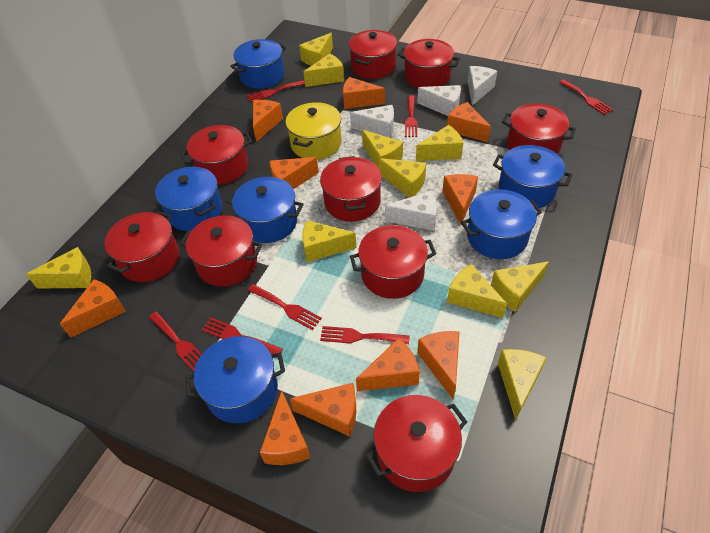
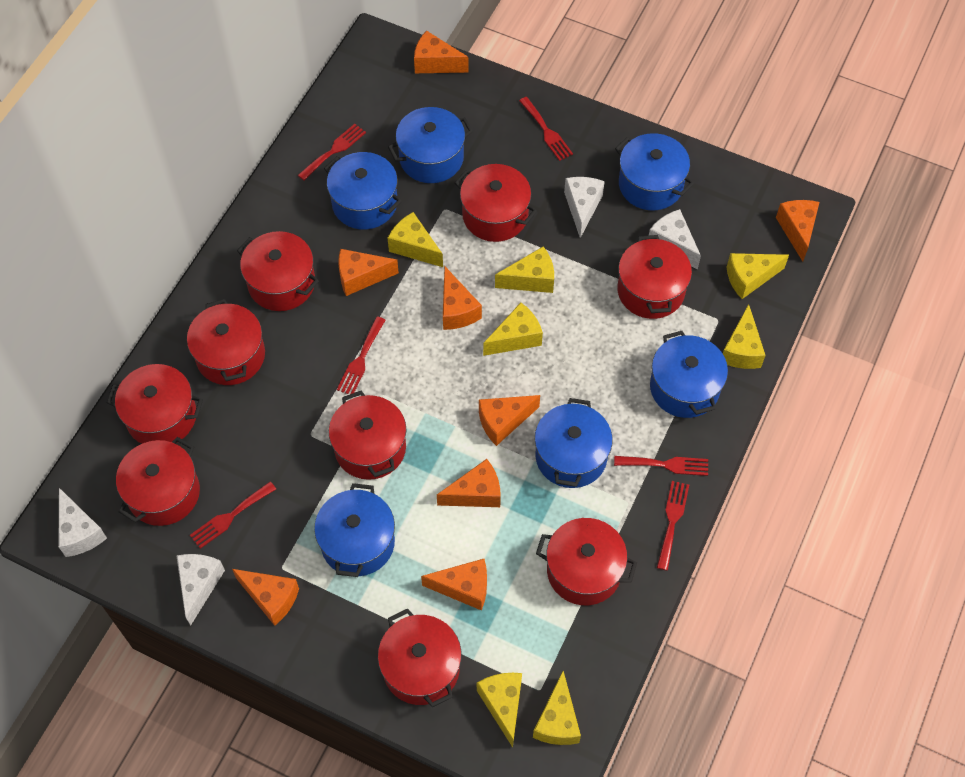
orange cheese: [60,279,126,337] [253,100,283,142] [260,391,310,465] [270,157,319,189] [289,383,356,437] [343,77,385,109] [356,338,420,391] [417,331,459,399] [442,174,478,224] [447,102,491,142] = 10 -> [232,569,299,626] [338,249,399,296] [414,31,469,73] [421,559,487,611] [437,459,501,507] [443,267,482,330] [479,395,540,446] [776,200,820,262] = 8
red fork: [149,312,202,371] [201,317,283,354] [247,80,305,102] [247,284,322,330] [320,326,410,344] [405,95,417,137] [559,80,613,115] = 7 -> [190,482,276,549] [298,124,366,181] [337,316,386,394] [519,97,573,161] [614,456,708,476] [657,481,689,571] = 6
yellow cheese: [26,247,91,289] [299,33,333,66] [302,220,356,262] [303,54,344,87] [362,130,403,168] [379,158,426,198] [416,125,463,161] [447,264,507,318] [491,261,549,312] [498,349,546,421] = 10 -> [388,212,443,267] [477,673,522,747] [483,302,543,356] [495,246,554,293] [533,671,581,745] [723,304,766,369] [727,253,789,299] = 7
yellow pot: [285,102,342,160] = 1 -> none = 0

